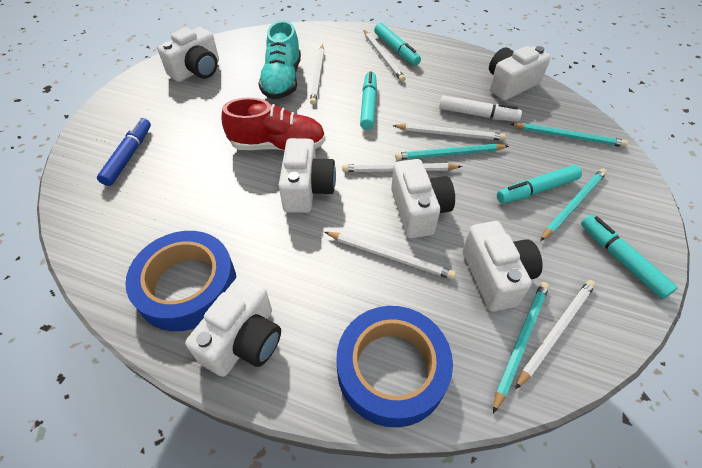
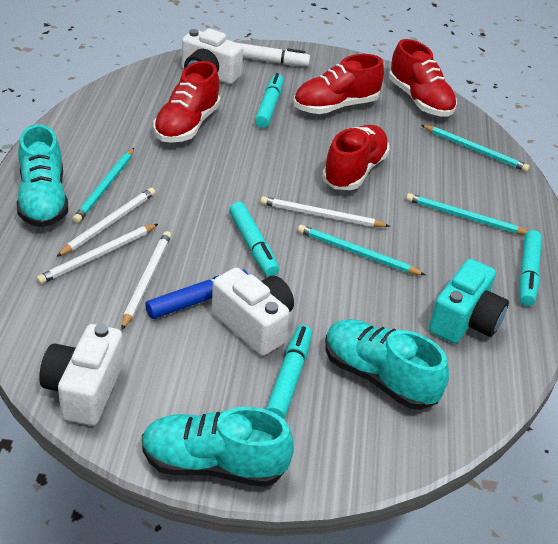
blue tape: [125,231,236,331] [336,306,453,427] = 2 -> none = 0
red shoe: [221,98,326,151] = 1 -> [153,61,220,143] [293,54,384,114] [322,125,390,190] [389,39,457,117] = 4
turquoise camera: none = 0 -> [429,259,509,343] = 1
turquoise shoe: [258,20,301,99] = 1 -> [17,124,68,227] [142,407,294,487] [325,319,449,410] = 3
white camera: [158,27,219,82] [185,276,281,377] [278,138,336,213] [391,159,455,238] [462,221,543,312] [489,46,551,101] = 6 -> [39,324,123,426] [182,29,243,84] [212,267,294,356] = 3
white pencil: [310,44,324,105] [325,232,456,280] [342,163,462,172] [364,30,405,82] [392,124,506,141] [515,280,596,389] = 6 -> [36,224,158,284] [56,188,156,257] [122,231,171,330] [260,196,390,227] = 4

